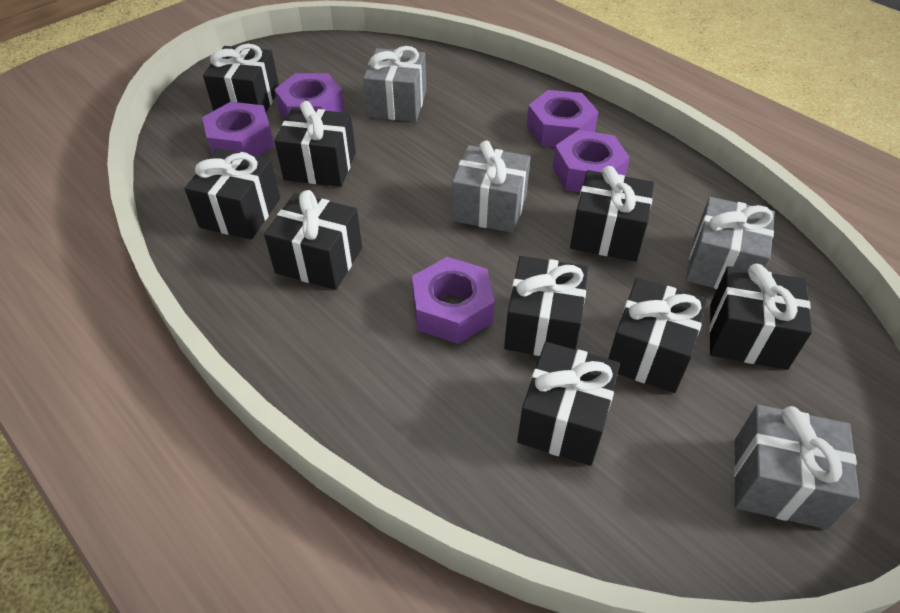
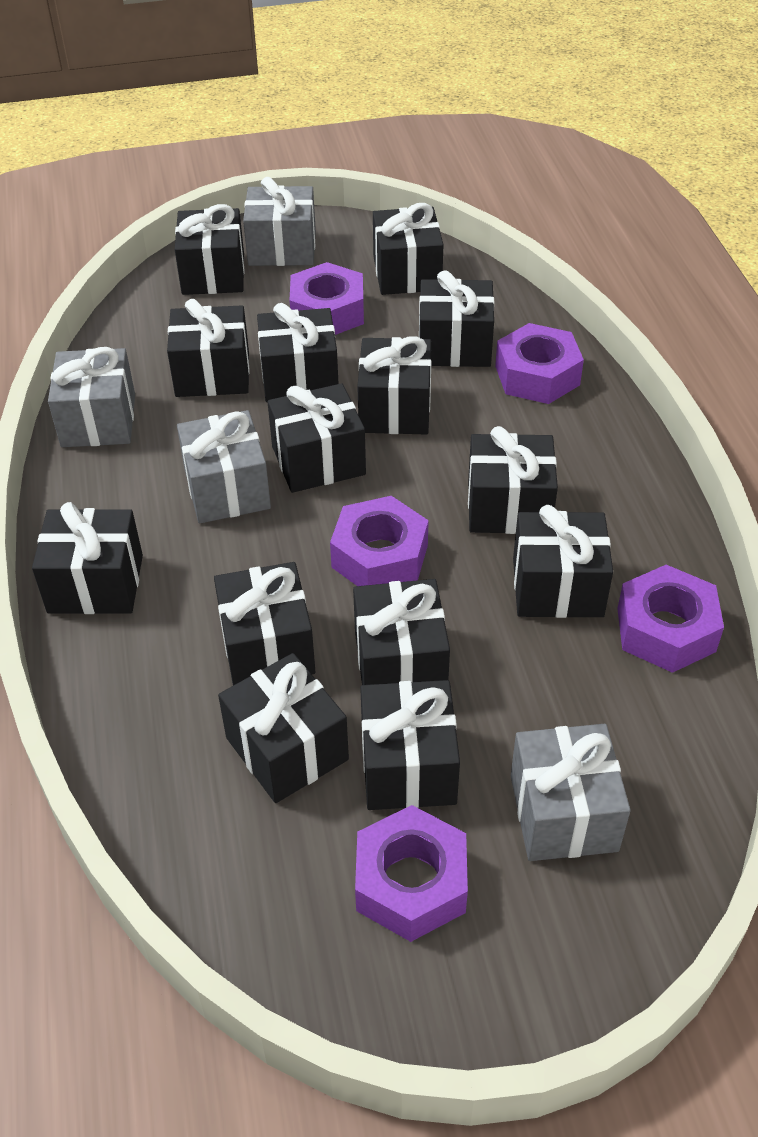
black gift: [184,148,280,240] [203,44,279,112] [264,190,362,290] [275,101,356,187] [504,256,588,356] [517,342,620,466] [570,166,654,262] [608,278,707,393] [709,264,812,370] = 9 -> [32,502,143,614] [167,299,250,397] [175,204,245,295] [214,562,315,685] [218,653,349,803] [257,303,339,402] [268,383,366,493] [353,579,450,685] [357,336,431,435] [360,680,460,810] [373,203,443,295] [419,270,494,367] [468,426,558,534] [513,505,613,618] = 14

